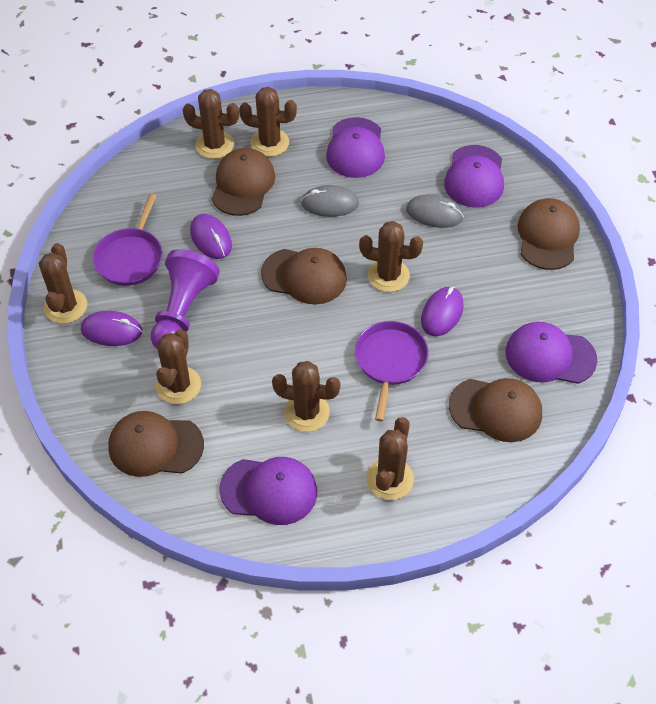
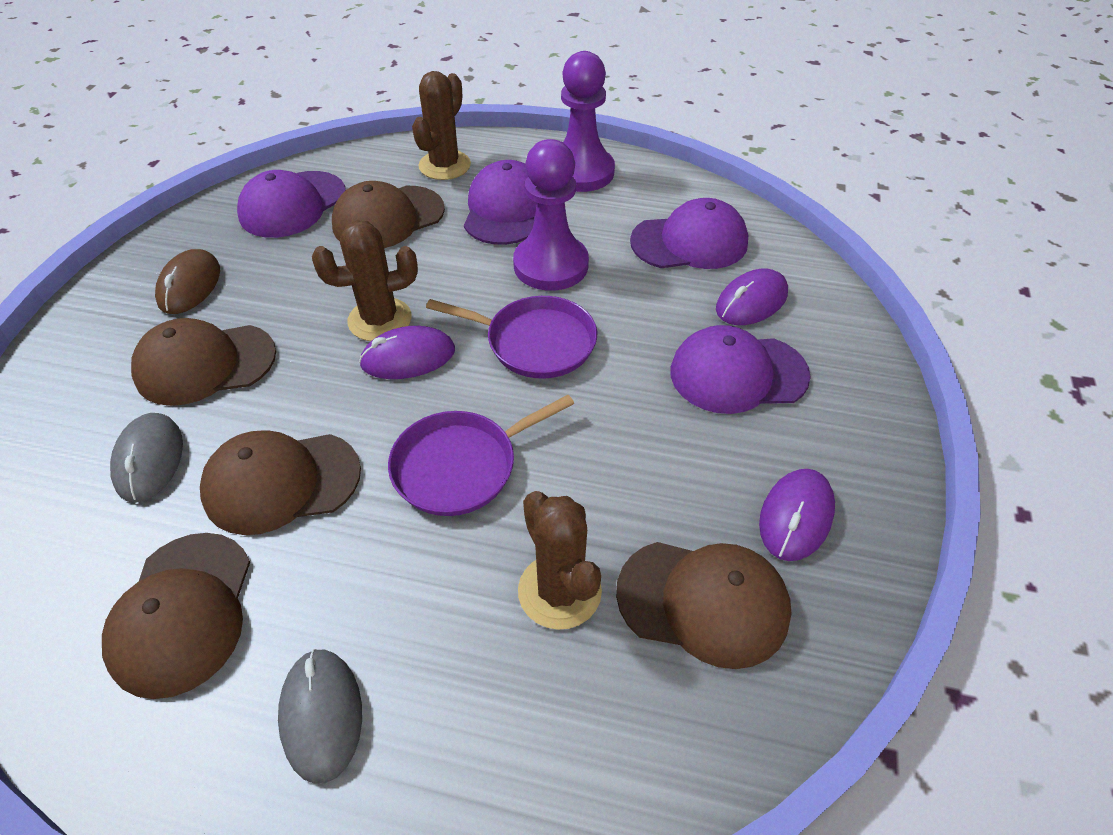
brown cactus: [39,243,87,324] [156,329,201,404] [183,89,239,159] [239,87,297,157] [272,361,340,432] [359,221,423,292] [366,417,414,500] = 7 -> [312,220,418,341] [412,71,471,180] [518,491,602,630] = 3
brown mouse: none = 0 -> [155,249,220,314] = 1
purple pawn: [151,249,220,350] = 1 -> [513,139,589,291] [561,51,615,192] = 2

